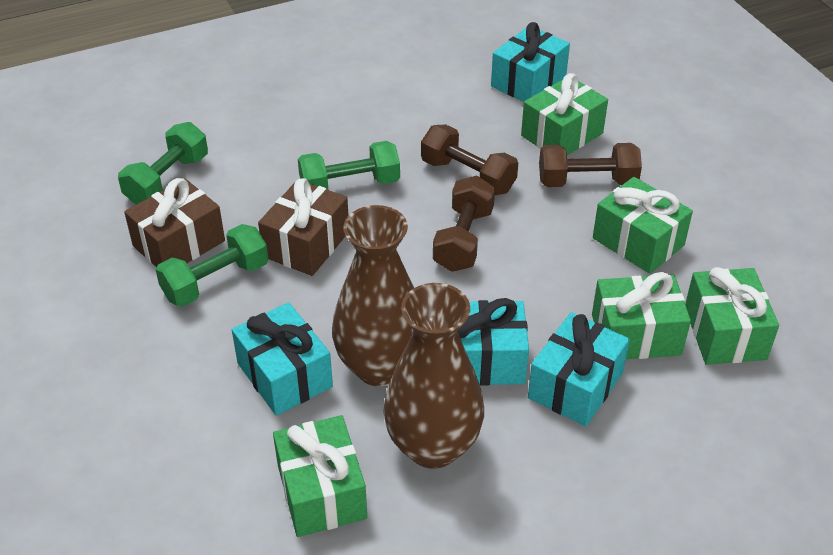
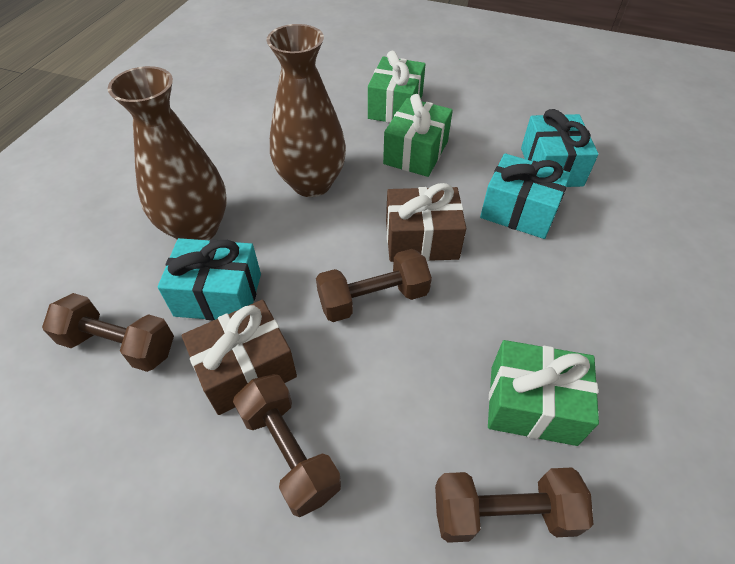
brown dumbbell: [421,125,518,195] [433,176,495,272] [539,143,642,187] = 3 -> [42,293,174,372] [233,374,341,517] [316,249,432,322] [435,468,594,543] = 4
green dumbbell: [118,122,208,205] [156,224,269,307] [298,141,400,190] = 3 -> none = 0
green gift: [273,415,367,537] [521,73,608,155] [592,272,691,359] [593,177,693,274] [685,267,779,365] = 5 -> [368,51,426,123] [383,94,453,177] [488,340,599,446] = 3
turquoise gift: [232,302,333,416] [457,298,529,385] [491,22,570,102] [528,312,630,426] = 4 -> [158,238,261,320] [480,153,571,239] [521,109,598,187] = 3

